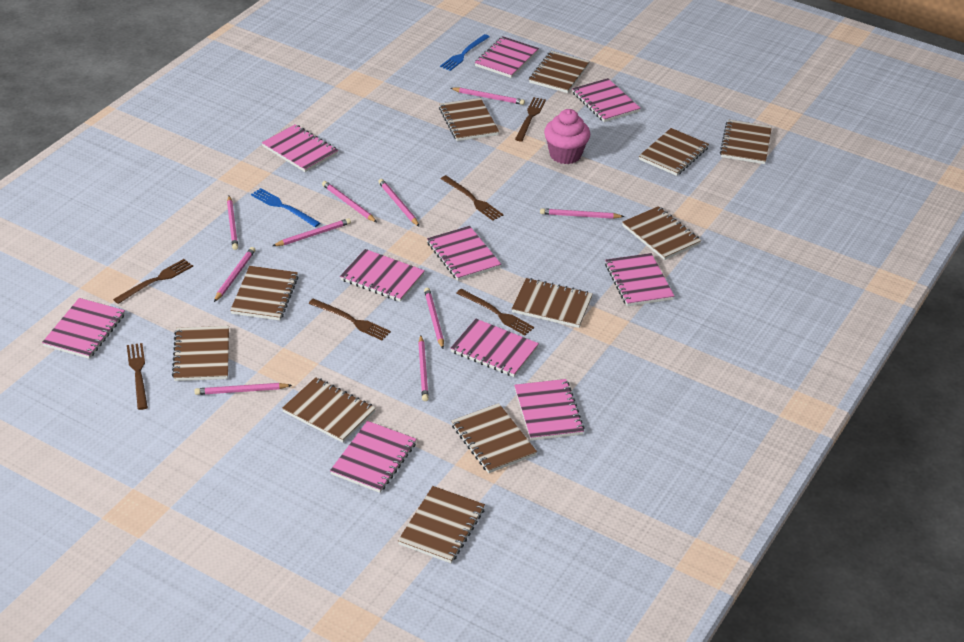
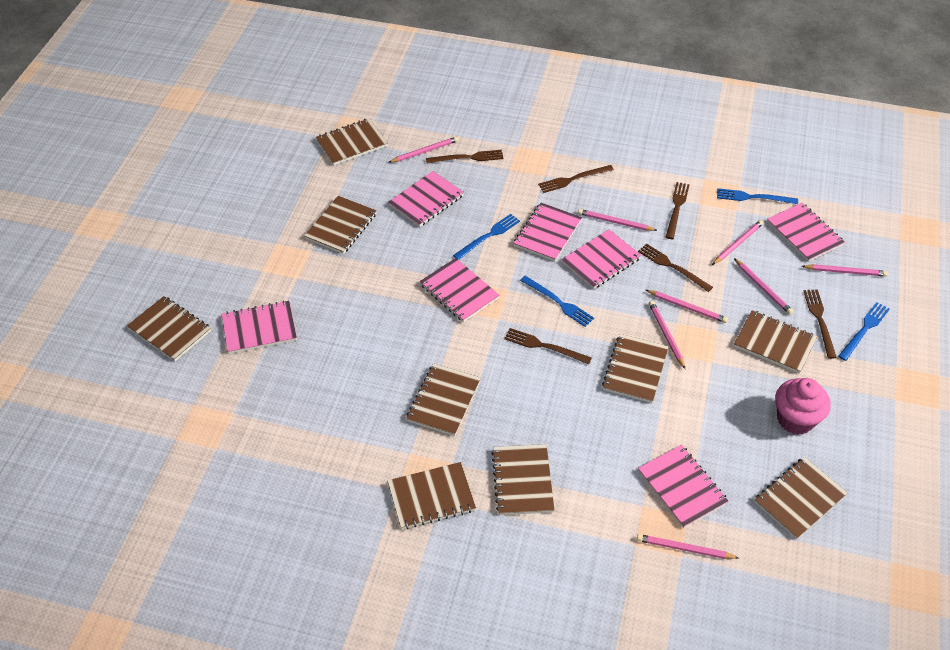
blue fork: [251,188,320,227] [440,34,489,71] = 2 -> [453,214,520,260] [520,276,594,327] [717,188,798,204] [838,302,890,361] = 4
brown notebook: [172,326,229,381] [230,266,299,320] [282,377,376,443] [398,486,485,563] [439,98,499,141] [451,403,537,473] [512,278,593,328] [529,51,590,93] [622,206,701,260] [639,128,709,176] [720,119,772,164] = 11 -> [127,296,211,361] [304,196,377,254] [316,118,387,165] [387,462,476,530] [406,363,481,436] [491,444,555,515] [602,334,669,403] [734,310,817,374] [754,457,848,539] = 9
pink notebook: [42,298,125,359] [262,125,338,172] [330,421,416,493] [340,249,425,302] [427,226,501,281] [450,319,539,377] [475,36,539,78] [514,379,585,440] [572,78,641,122] [605,253,674,306] = 10 -> [222,301,297,354] [389,171,464,227] [420,258,500,322] [513,203,582,261] [562,229,641,289] [638,445,728,528] [767,203,845,262] = 7
pink pencil: [194,383,292,395] [214,247,255,302] [227,196,238,250] [273,218,351,246] [322,181,377,222] [378,179,420,227] [418,335,429,401] [424,288,444,349] [450,88,525,105] [540,208,625,219] = 10 -> [388,137,458,163] [578,209,657,231] [637,534,739,559] [646,290,728,323] [649,301,685,369] [712,220,764,265] [734,258,793,315] [802,264,888,277] = 8

